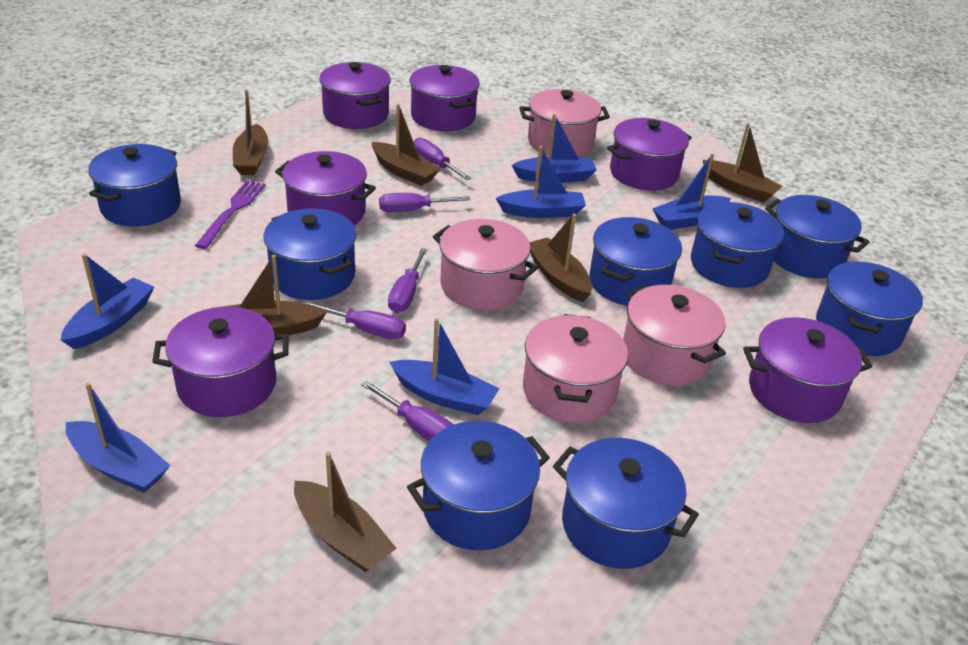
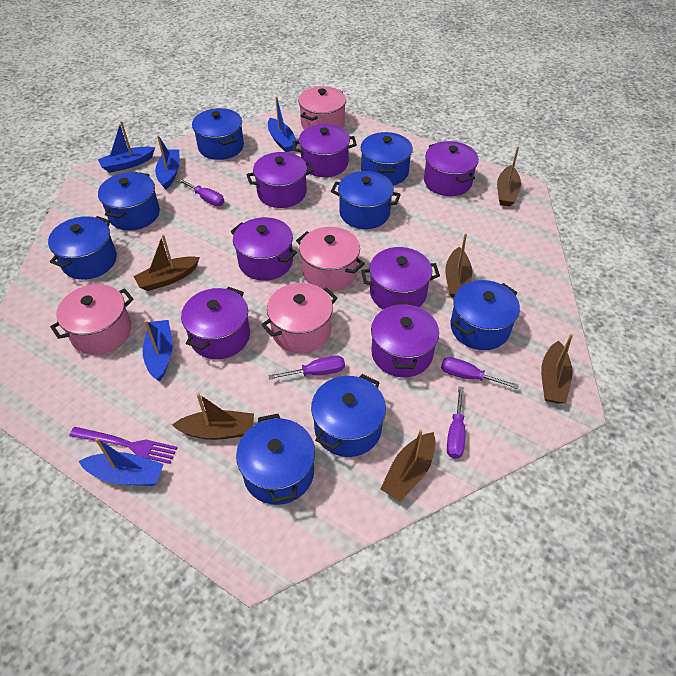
blue boat: [61,254,154,349] [66,383,170,493] [390,318,500,415] [496,146,586,218] [512,114,597,183] [652,153,731,230] = 6 -> [79,438,164,486] [98,121,155,173] [143,320,173,381] [155,135,179,190] [268,96,298,152] = 5
purple pot: [152,307,288,417] [275,151,376,226] [319,62,391,129] [410,65,480,131] [607,118,692,191] [743,317,872,423] = 6 -> [181,287,250,359] [231,217,297,281] [246,152,314,208] [292,124,357,177] [361,247,440,310] [371,302,439,377] [424,141,479,196] = 7
purple screwdriver: [304,301,406,339] [361,380,454,441] [379,193,471,212] [388,248,428,313] [413,138,472,180] = 5 -> [177,178,224,206] [268,355,345,380] [441,357,519,389] [447,386,465,459] = 4

